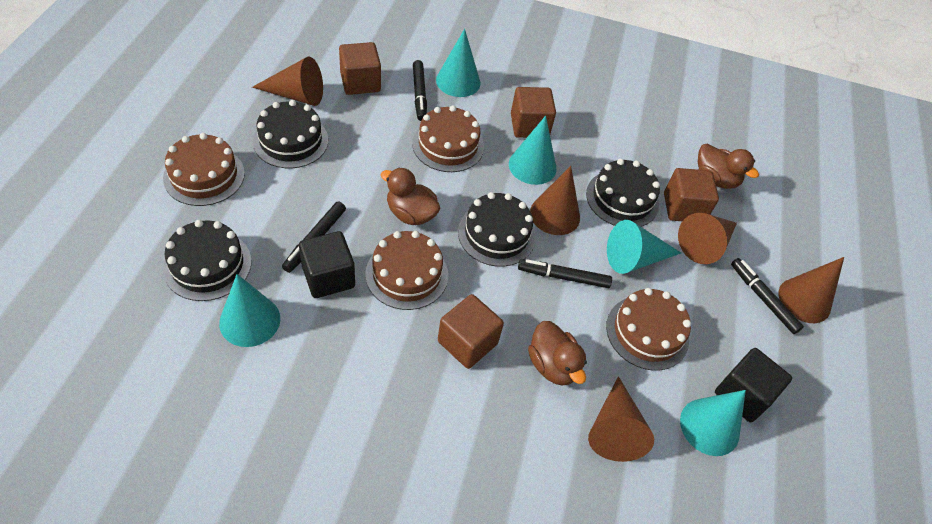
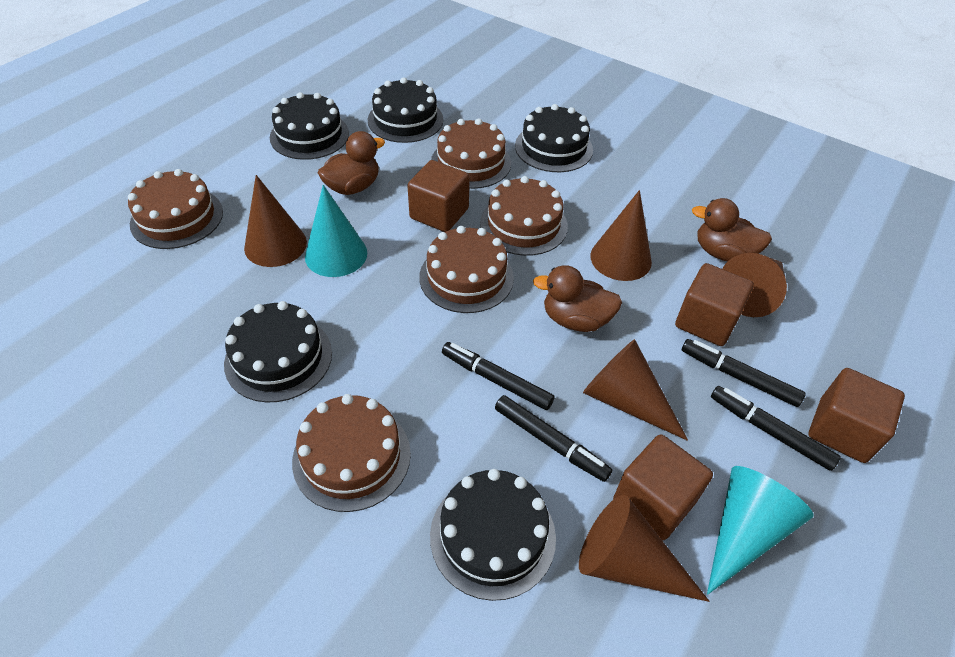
black cake: [163,220,251,301] [253,100,328,168] [458,192,536,267] [586,159,660,227] = 4 -> [224,301,332,402] [270,92,349,160] [368,77,443,143] [430,469,556,601] [515,104,593,172] = 5
black cube: [299,231,355,298] [715,348,792,422] = 2 -> none = 0
brown cake: [163,133,245,206] [365,231,448,310] [412,106,484,172] [606,288,691,371] = 4 -> [128,169,223,249] [292,394,411,512] [419,226,514,313] [431,118,511,189] [480,176,568,256] = 5
turquoise cone: [219,274,280,347] [436,29,480,97] [509,116,557,185] [607,220,681,274] [680,390,746,456] = 5 -> [305,185,367,277] [707,466,814,595] = 2

